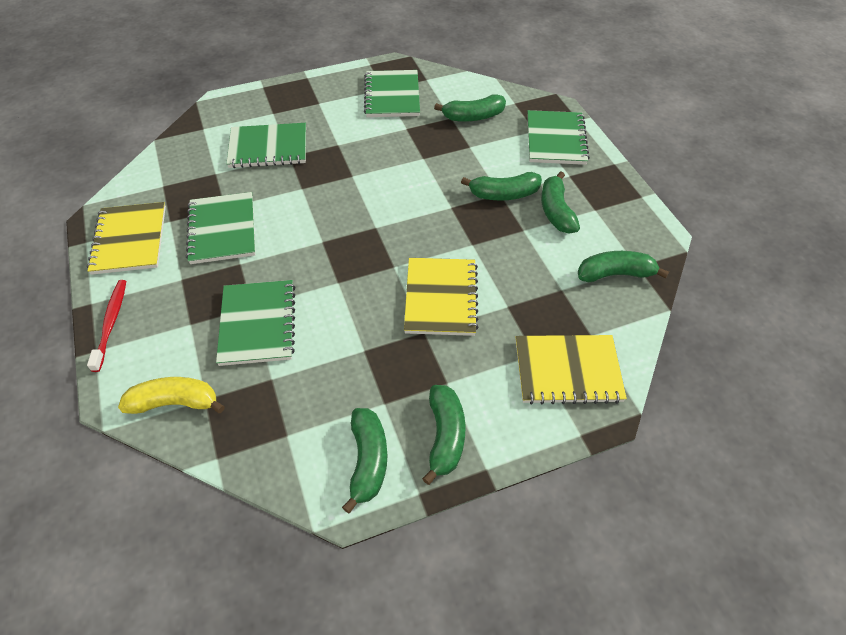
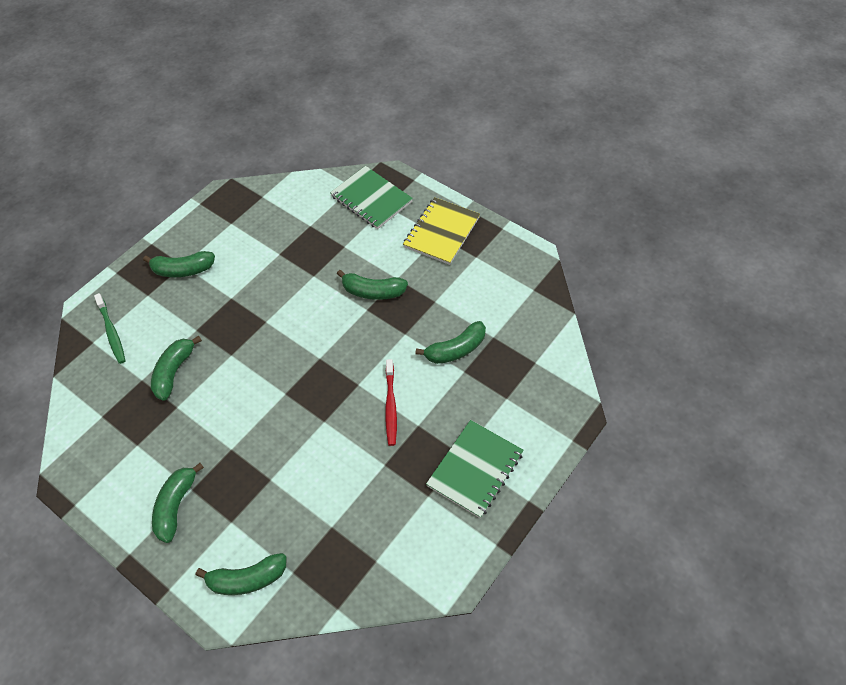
green notebook: [186,192,255,264] [216,280,295,366] [226,123,306,168] [364,70,420,117] [527,110,590,165] = 5 -> [330,166,413,229] [426,420,524,518] = 2
green toothbrush: none = 0 -> [94,293,126,364] = 1
yellow banana: [118,377,225,414] = 1 -> none = 0
yellow notebook: [87,202,166,275] [404,258,479,336] [516,335,627,405] = 3 -> [403,197,480,265] = 1

